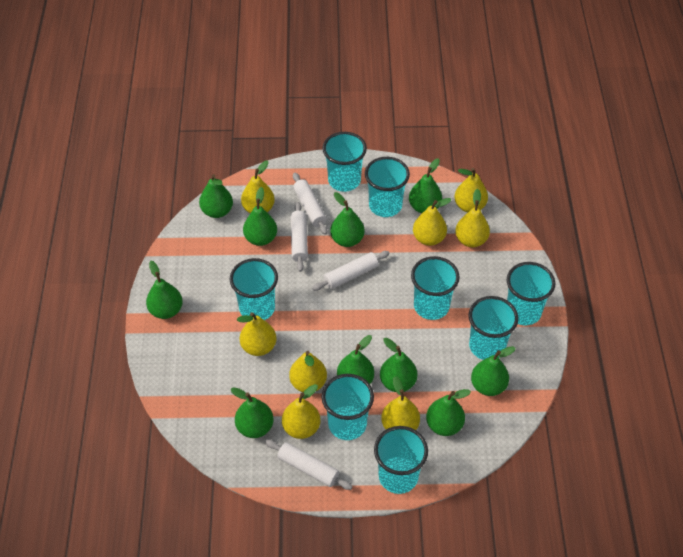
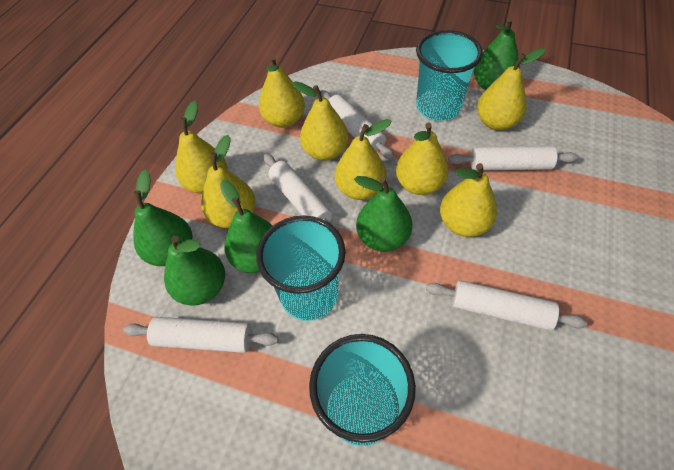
green pear: [146,261,183,319] [199,174,233,218] [231,387,274,438] [243,187,277,246] [330,192,365,247] [337,335,374,384] [380,338,417,392] [409,158,442,213] [426,389,471,436] [471,346,516,396] = 10 -> [133,170,192,266] [164,236,225,306] [220,179,273,273] [354,176,412,252] [474,18,520,90] = 5
turquoise cup: [230,258,278,320] [322,132,367,192] [322,374,374,440] [365,157,410,217] [374,426,428,494] [411,256,460,320] [468,296,518,360] [507,262,555,325] = 8 -> [256,215,346,321] [309,334,416,446] [416,30,483,121] = 3
white rolling pin: [265,440,353,490] [290,202,308,272] [293,173,327,235] [312,251,390,291] = 4 -> [123,317,278,353] [263,154,340,233] [320,90,394,160] [426,280,587,331] [449,146,578,171] = 5

